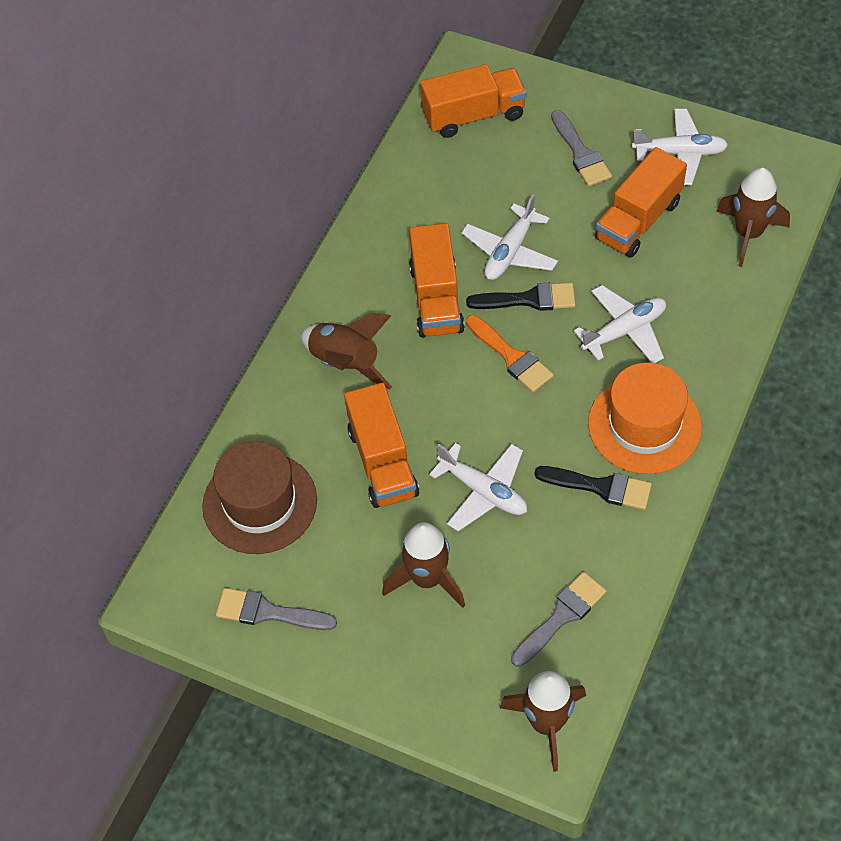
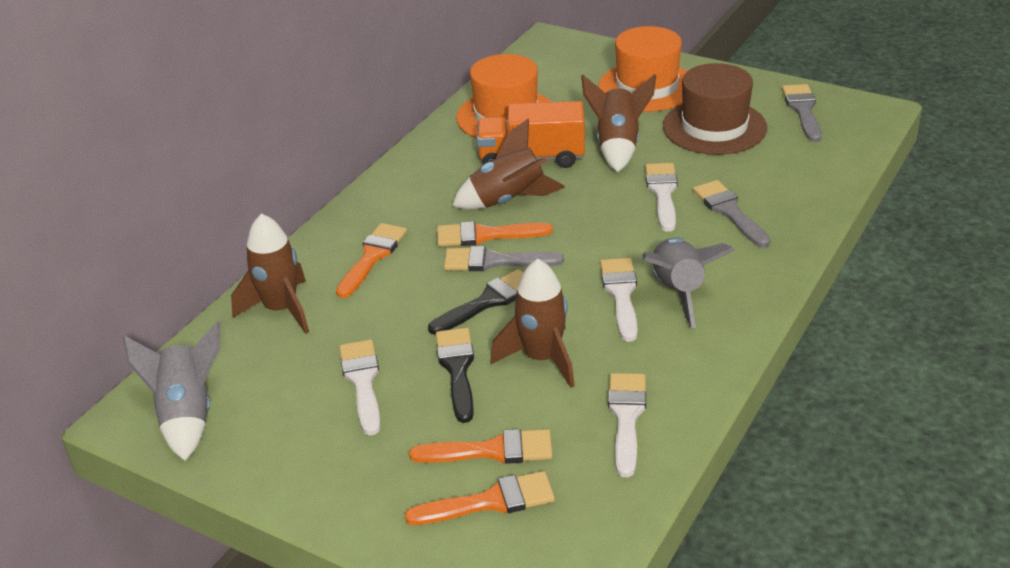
grey rocket: none = 0 -> [123,321,220,461] [642,237,735,328] = 2
orange brush: [466,315,554,393] = 1 -> [336,223,407,298] [405,471,555,525] [409,429,552,464] [437,221,553,247] = 4
orange hat: [588,362,702,474] = 1 -> [456,54,551,138] [598,26,687,112] = 2
orange truck: [344,383,419,508] [409,223,465,337] [420,64,526,138] [595,147,687,258] = 4 -> [477,101,585,168] = 1
white brush: none = 0 -> [339,340,380,435] [600,258,638,342] [608,373,646,477] [645,163,678,232] = 4
white plane: [429,443,527,531] [461,194,558,280] [574,285,666,363] [632,109,728,185] = 4 -> none = 0

